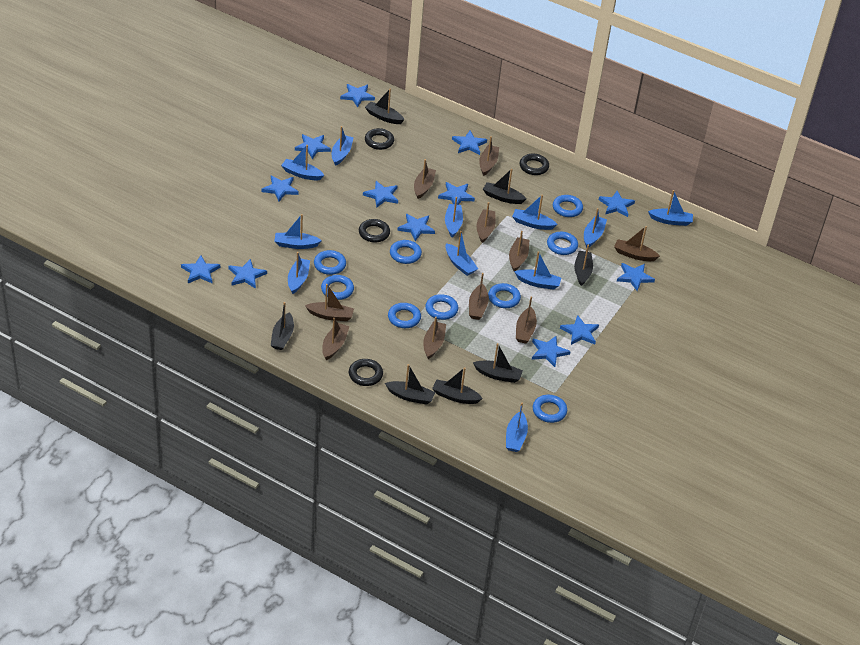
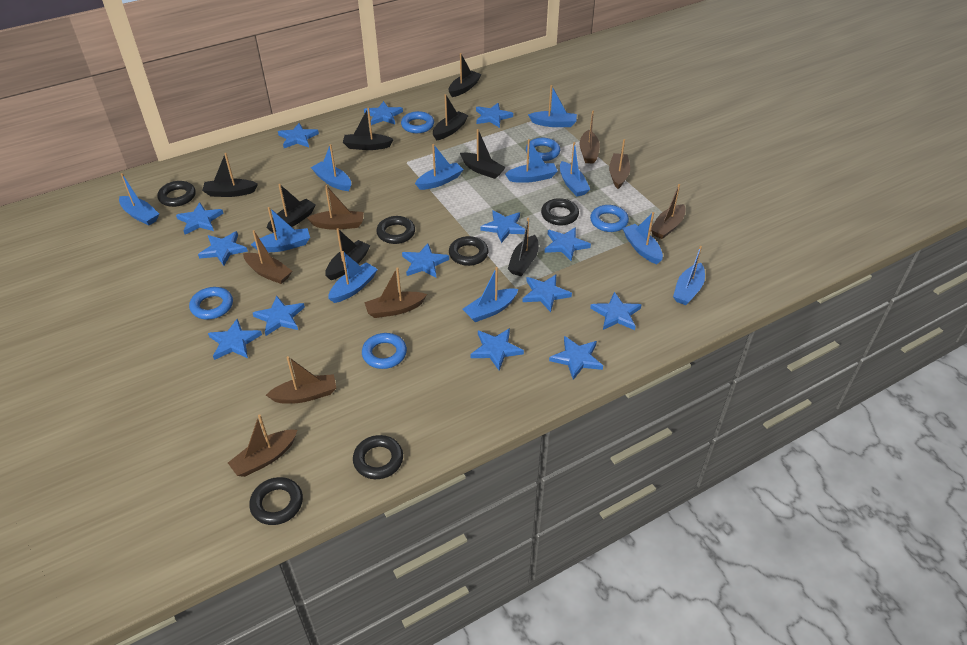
black boat: [271,302,294,350] [365,89,405,124] [385,364,435,405] [432,367,483,404] [473,343,523,383] [483,169,526,204] [574,245,593,286] = 7 -> [202,153,258,197] [267,184,316,233] [325,228,370,280] [343,108,394,150] [433,94,469,141] [449,53,482,97] [460,129,506,179] [508,218,538,276] = 8
black ring: [349,359,383,386] [359,219,390,242] [365,128,394,150] [520,154,549,175] = 4 -> [157,181,196,207] [249,477,303,525] [353,435,403,479] [376,216,415,244] [449,236,489,266] [541,198,579,225] = 6
blue ring: [314,250,346,275] [321,275,354,300] [388,303,421,328] [390,240,422,264] [425,294,458,320] [488,283,521,308] [533,395,567,423] [547,232,578,255] [553,195,583,217] = 9 -> [189,287,233,320] [362,333,407,369] [401,111,434,133] [526,138,560,161] [590,205,629,232] = 5
blue star: [181,255,220,283] [229,259,267,289] [262,175,299,201] [295,134,331,159] [340,84,375,107] [363,181,398,207] [397,214,435,241] [438,182,475,205] [452,131,487,155] [532,336,571,367] [560,315,599,345] [599,191,635,217] [617,263,655,291] = 13 -> [176,202,224,235] [198,231,248,266] [208,319,262,360] [253,296,305,336] [278,123,319,148] [364,101,403,125] [402,243,449,278] [470,328,524,370] [476,103,513,128] [480,210,525,243] [522,274,572,312] [544,227,591,261] [549,336,603,380] [590,292,641,330] = 14
brown boat: [305,284,354,321] [322,318,350,360] [414,159,436,199] [423,317,446,359] [469,273,489,320] [476,202,496,243] [479,136,499,176] [509,231,529,271] [516,296,537,344] [614,226,660,261] = 10 -> [228,415,297,477] [243,230,292,284] [266,356,336,404] [307,185,364,230] [364,267,427,318] [579,111,600,163] [609,139,630,189] [651,184,686,239] = 8

